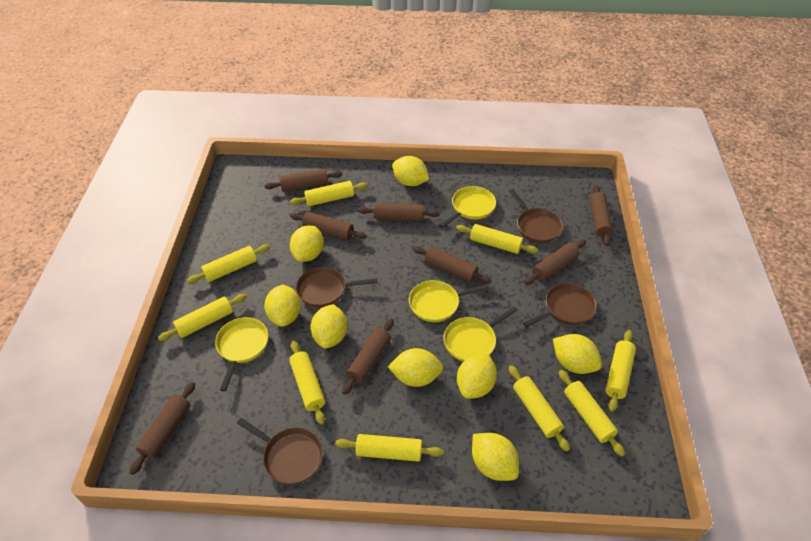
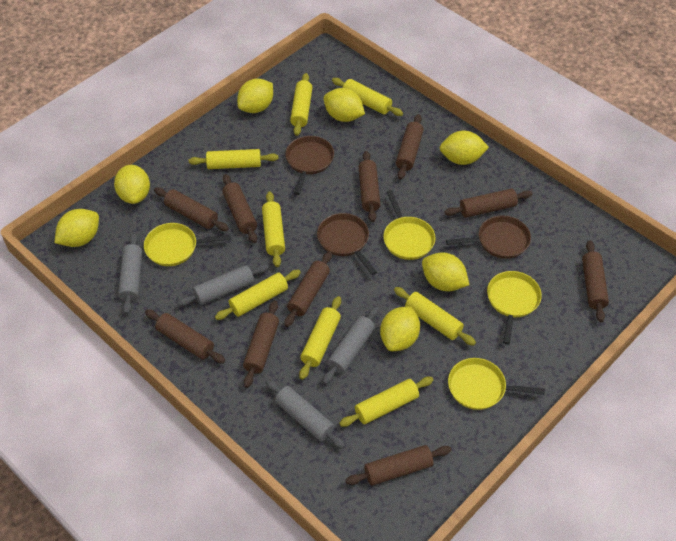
brown pan: [237,418,323,485] [296,267,378,307] [509,189,563,243] [523,283,597,327] = 4 -> [285,136,334,195] [317,213,377,275] [446,215,531,259] = 3
brown rolling pin: [129,382,195,475] [264,169,342,192] [290,212,367,240] [342,318,394,395] [358,203,440,221] [413,246,492,284] [524,240,586,285] [590,185,613,246] = 8 -> [145,309,225,363] [154,187,229,231] [223,174,257,243] [243,300,279,388] [284,251,332,327] [346,445,451,486] [359,151,380,222] [396,114,424,179] [444,188,532,218] [582,240,609,322] = 10
grey rolling pin: none = 0 -> [118,233,142,314] [177,264,269,306] [265,379,345,449] [323,307,379,384] = 4
yellow lemon: [264,285,301,327] [290,225,324,262] [310,304,347,349] [388,348,443,387] [392,156,429,186] [457,354,497,399] [472,433,519,481] [553,334,602,374] = 8 -> [55,209,99,247] [114,165,150,204] [237,78,273,113] [323,88,365,122] [380,306,420,351] [422,252,469,291] [440,130,489,165] = 7
yellow rolling pin: [158,294,247,341] [187,244,270,284] [289,340,325,425] [290,181,368,206] [335,434,443,462] [456,224,538,254] [509,365,570,452] [559,370,625,457] [605,330,636,412] = 9 -> [189,149,278,169] [215,270,301,320] [262,191,285,267] [290,73,313,136] [299,296,341,380] [332,78,403,116] [339,377,433,427] [394,287,476,346] = 8

